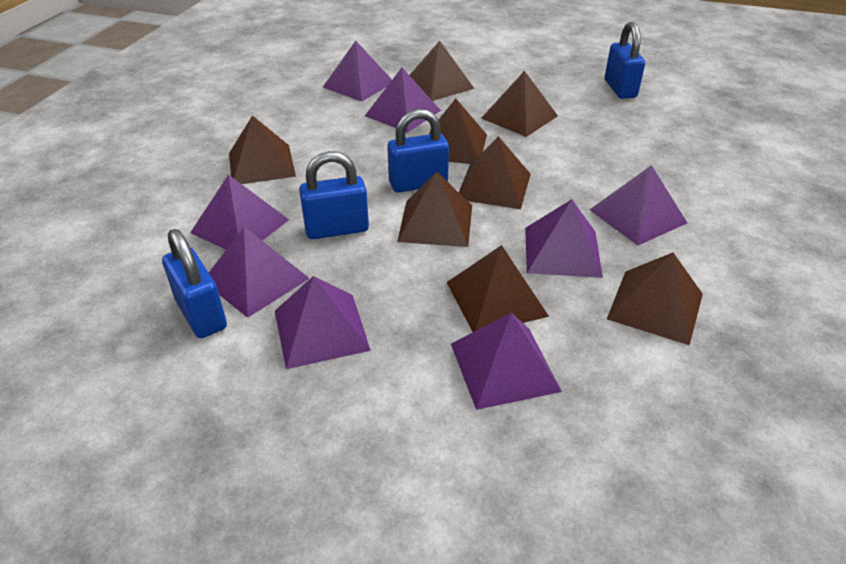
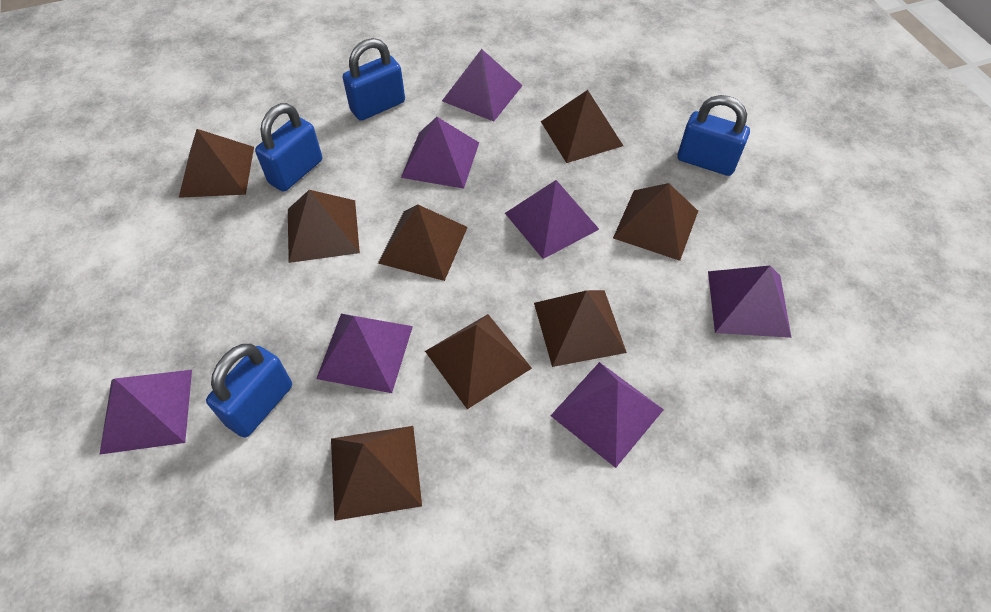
purple pyramid: [190,175,289,249] [209,227,310,318] [275,276,371,369] [323,41,392,102] [365,68,441,132] [451,313,562,410] [525,199,603,278] [590,165,687,246] = 8 -> [99,370,192,455] [316,314,413,393] [401,117,479,189] [442,49,523,121] [505,180,599,259] [550,362,664,468] [708,266,791,338] = 7

